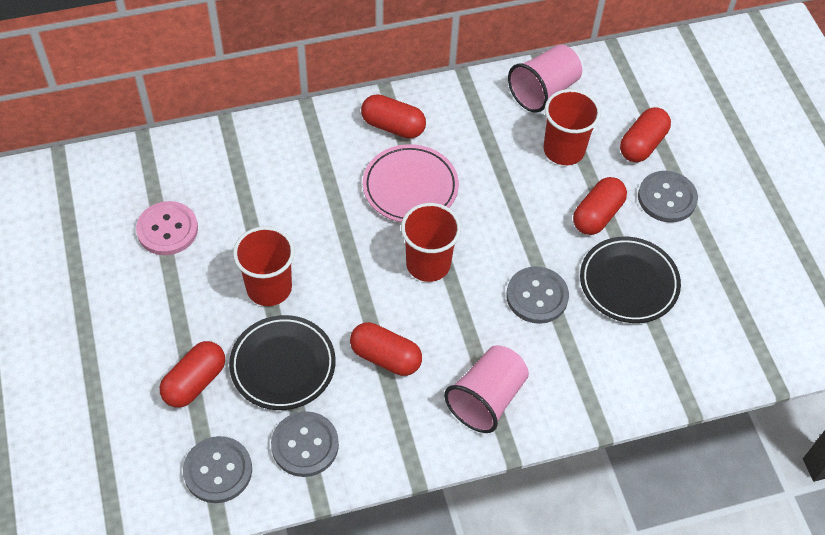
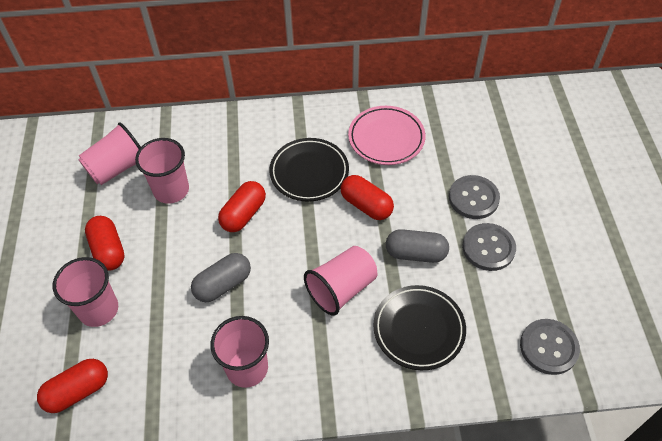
grey button: [183,436,252,503] [271,411,339,477] [506,266,569,324] [638,171,698,223] = 4 -> [449,175,500,219] [462,223,516,271] [520,319,580,375] = 3
grey capsule: none = 0 -> [191,253,251,302] [386,229,449,263] = 2
pink button: [136,201,198,255] = 1 -> none = 0
pink cup: [444,345,529,433] [508,45,582,113] = 2 -> [53,257,118,327] [78,122,141,185] [135,138,189,204] [210,316,269,388] [304,246,378,316] = 5
red capsule: [160,341,225,408] [350,322,422,376] [361,94,426,139] [573,177,627,235] [620,107,671,162] = 5 -> [37,359,108,413] [85,216,125,271] [218,181,266,232] [341,175,394,220] = 4
red cup: [233,226,295,306] [401,203,461,282] [544,89,601,165] = 3 -> none = 0

